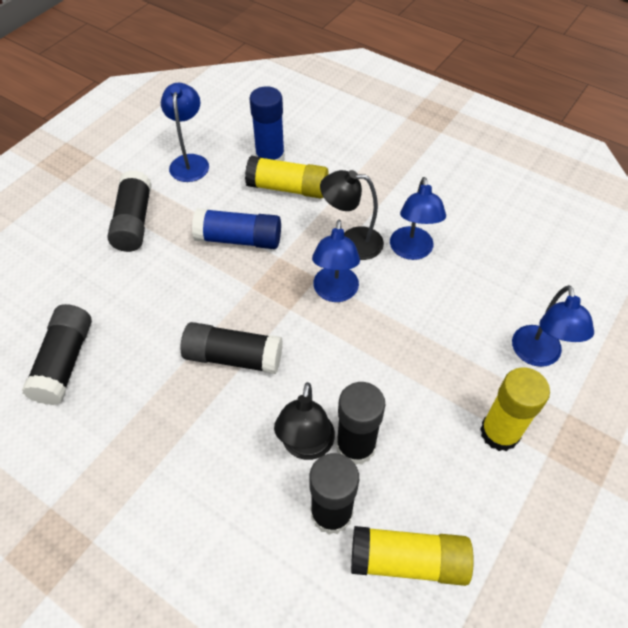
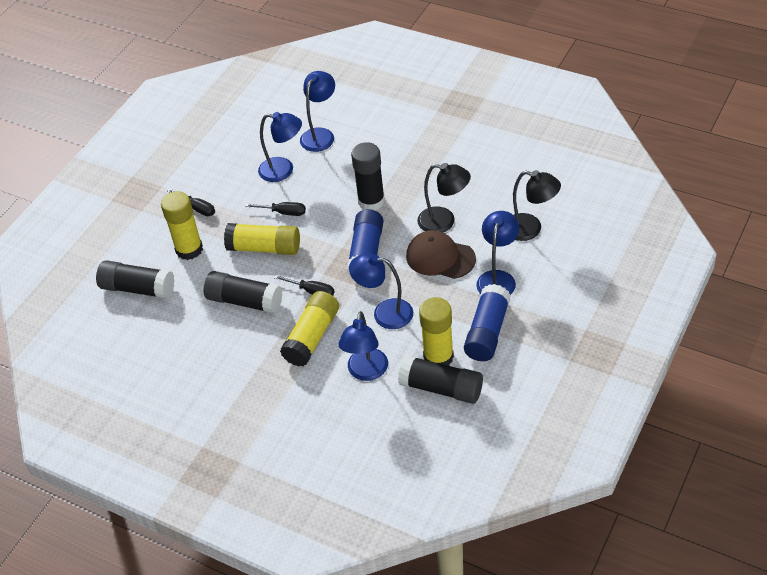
black glue stick: [22,304,92,405] [108,170,152,252] [181,322,283,374] [309,453,359,535] [336,382,385,465] = 5 -> [96,260,175,299] [204,271,282,314] [351,142,385,210] [398,355,483,404] = 4
black screwdriver: none = 0 -> [167,188,215,216] [245,202,306,216] [274,275,334,296] = 3
blue lamp: [161,83,209,182] [312,220,360,302] [390,177,446,260] [512,285,594,367] = 4 -> [258,112,302,182] [300,71,335,152] [338,311,388,381] [349,253,413,329] [476,211,519,295] = 5
brown cap: none = 0 -> [406,230,476,279] = 1
yellow glue stick: [245,156,329,199] [351,526,474,586] [480,367,550,451] = 3 -> [161,191,203,260] [224,223,300,255] [280,291,339,366] [419,297,454,366] = 4

